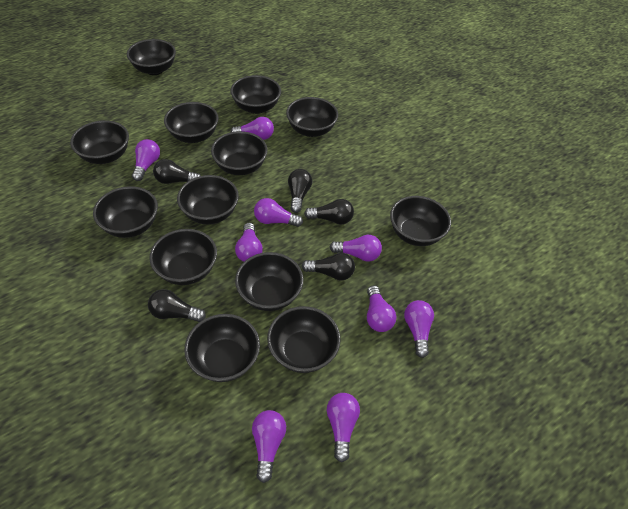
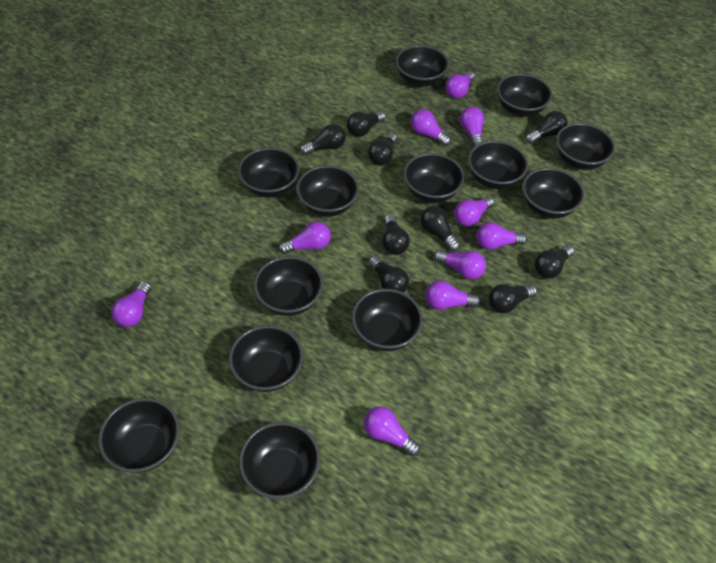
black light bulb: [148,289,206,322] [153,159,201,184] [288,169,312,213] [302,253,355,280] [304,199,354,225] = 5 -> [300,124,346,155] [346,111,385,137] [368,133,397,166] [369,256,409,292] [382,214,410,255] [420,206,460,251] [488,284,537,313] [526,111,567,144] [534,245,574,279] = 9
purple light bulb: [132,139,160,181] [231,117,274,140] [235,223,263,262] [252,410,286,483] [254,198,303,227] [327,393,360,463] [330,235,382,262] [367,285,396,332] [404,300,434,358] = 9 -> [111,281,151,327] [279,222,331,254] [364,406,420,456] [411,109,451,146] [425,281,480,310] [434,250,486,279] [445,71,475,98] [454,196,494,227] [460,107,484,147] [476,222,527,250] = 10

